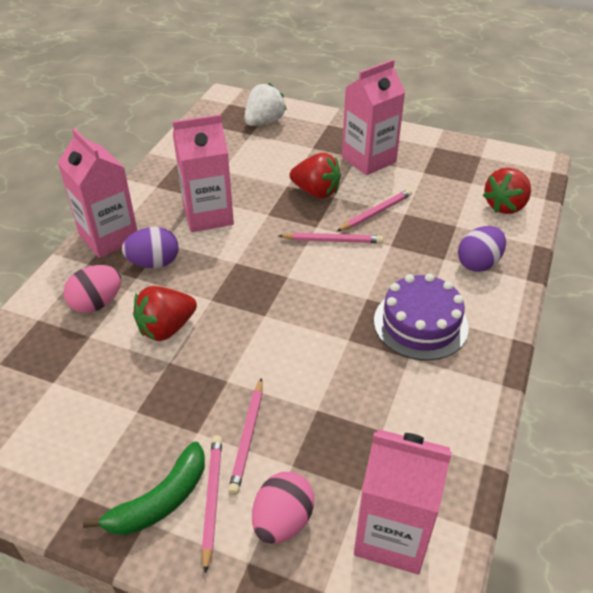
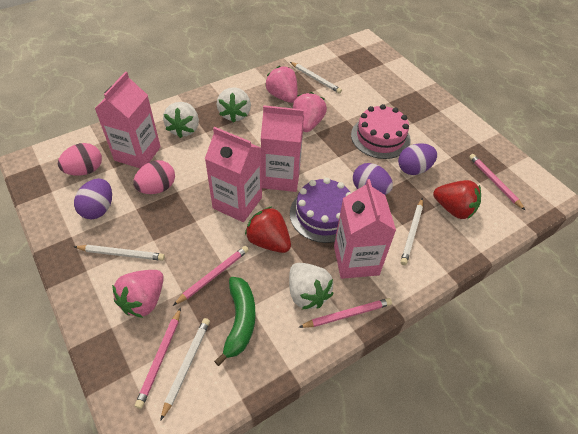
pink cake: none = 0 -> [351,104,411,159] = 1
pink strawberry: none = 0 -> [112,270,164,318] [265,66,297,103] [293,92,327,132] = 3
purple egg: [122,227,179,268] [458,226,506,272] = 2 -> [74,178,112,219] [353,163,393,195] [398,143,437,175] = 3
red strawberry: [133,286,197,341] [290,153,341,199] [483,168,531,214] = 3 -> [245,207,291,253] [433,180,481,219] = 2
white pencil: none = 0 -> [74,245,165,261] [160,318,210,421] [290,62,342,94] [400,198,423,265] = 4
white strawberry: [244,83,287,126] = 1 -> [163,102,199,138] [217,87,251,123] [289,263,334,310] = 3

